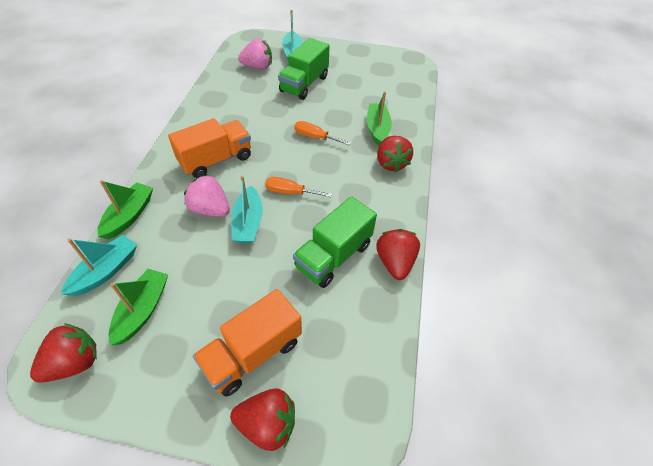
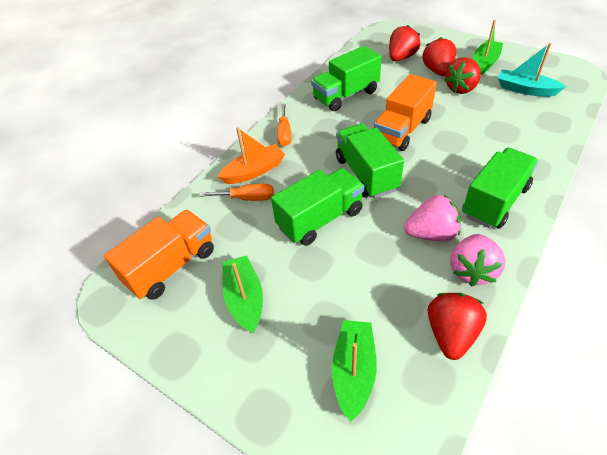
green truck: [278,38,330,100] [293,196,377,288] = 2 -> [271,168,364,246] [311,46,382,111] [336,124,404,198] [462,148,539,229] = 4
orange boat: none = 0 -> [217,127,285,184] = 1
turquoise boat: [61,235,137,296] [231,176,263,243] [282,10,303,61] = 3 -> [498,43,566,97] = 1

